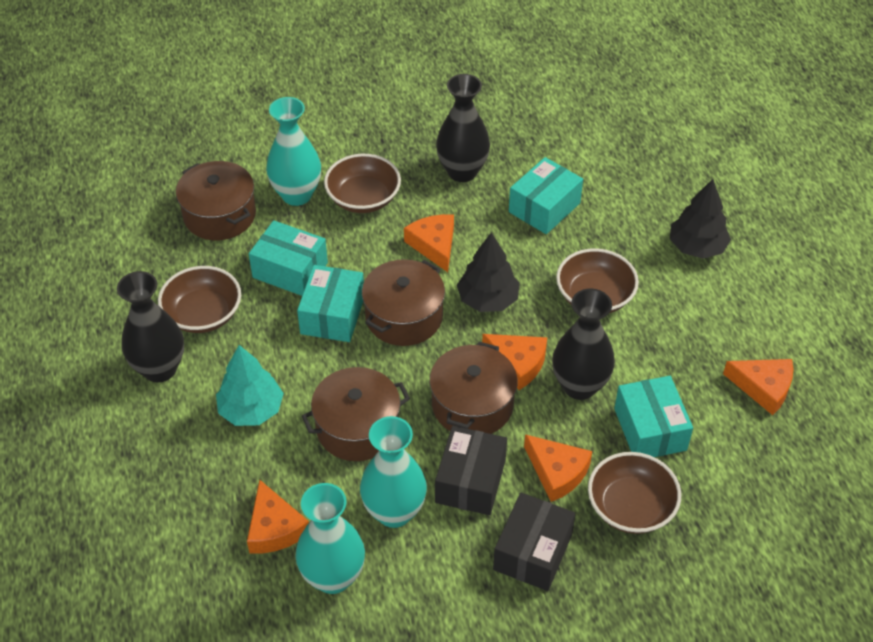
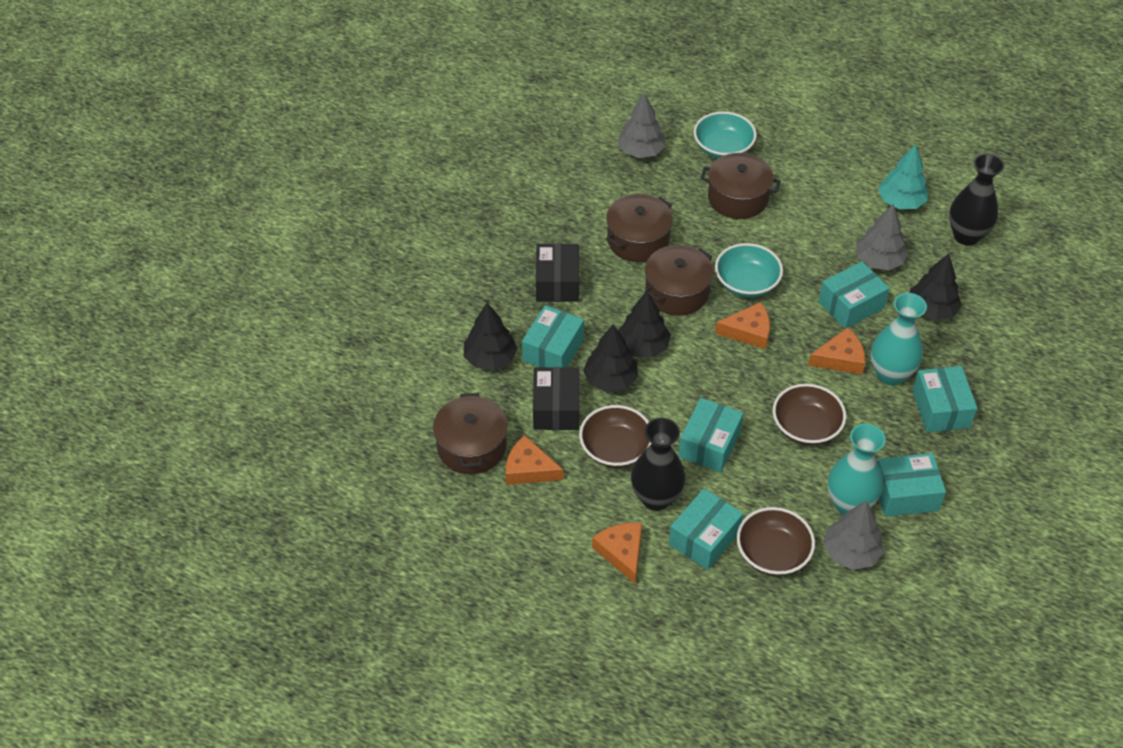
black tree: [457,232,520,312] [670,179,731,259] = 2 -> [464,303,518,370] [583,325,638,392] [618,291,671,358] [910,253,962,321] = 4
black vase: [117,271,184,383] [436,74,490,182] [552,288,615,400] = 3 -> [631,418,685,511] [949,154,1004,246] = 2
brown bowl: [158,266,241,333] [324,154,401,213] [556,248,639,313] [588,452,681,534] = 4 -> [579,405,652,468] [737,507,815,576] [773,384,846,445] = 3
grey tree: none = 0 -> [617,93,665,158] [823,501,884,570] [856,204,908,270] = 3
orange cheese: [247,480,309,553] [404,214,454,272] [482,334,547,390] [524,434,592,502] [723,359,793,415] = 5 -> [506,435,563,485] [592,523,642,584] [715,302,770,350] [808,327,865,374] = 4
turquoise bowl: none = 0 -> [694,111,757,159] [715,243,783,298] = 2
turquoise box: [249,220,328,296] [297,265,364,342] [509,157,583,234] [614,376,693,457] = 4 -> [522,305,584,367] [669,488,743,570] [678,398,743,472] [818,261,890,329] [878,453,946,517] [912,366,977,432] = 6
turquoise vase: [266,97,321,206] [295,483,365,594] [360,416,427,528] = 3 -> [827,424,886,515] [871,293,927,386] = 2

